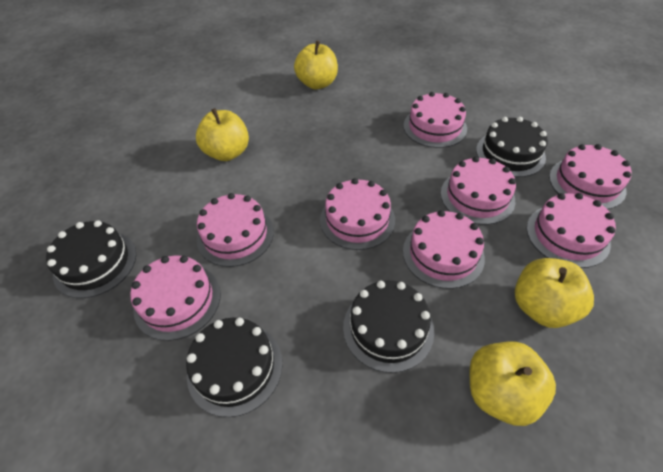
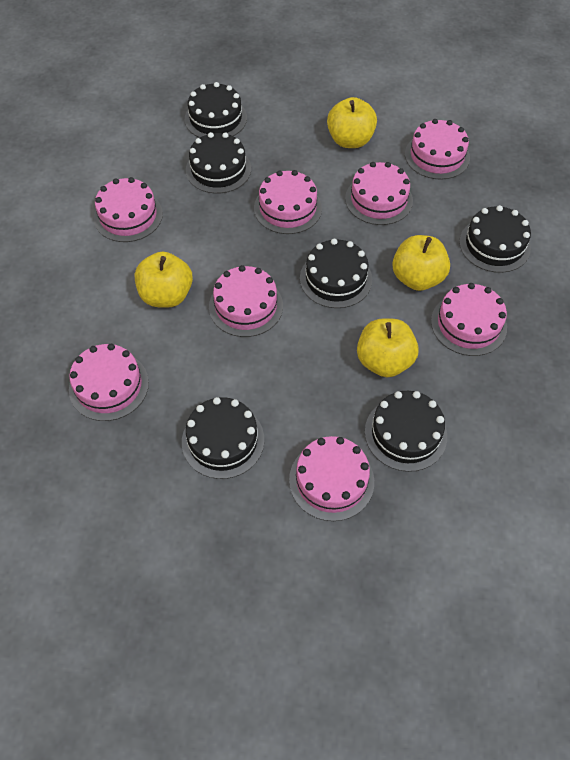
black cake: [46,220,136,298] [186,318,282,417] [343,281,434,373] [476,117,548,177] = 4 -> [182,397,264,479] [185,82,247,138] [186,132,251,193] [300,239,372,308] [365,391,447,472] [459,205,531,273] = 6

